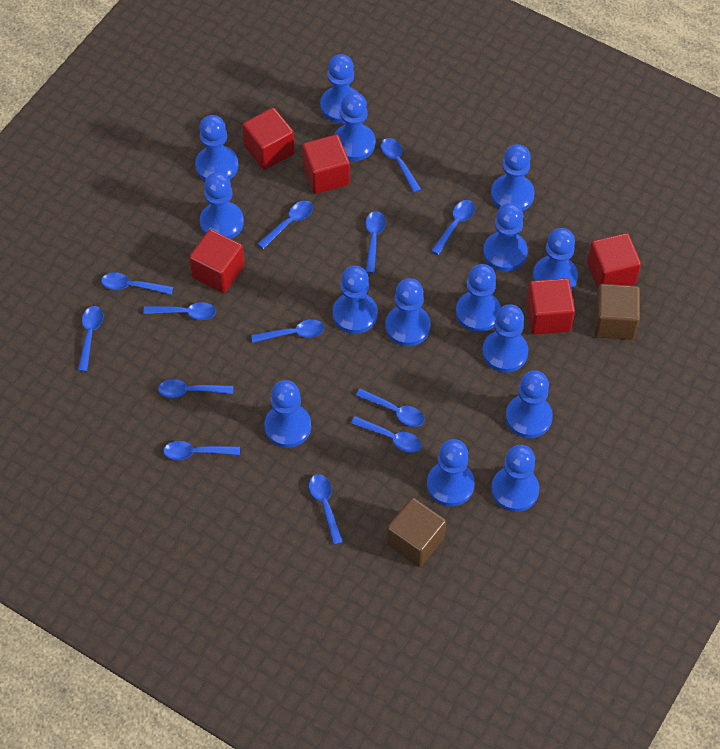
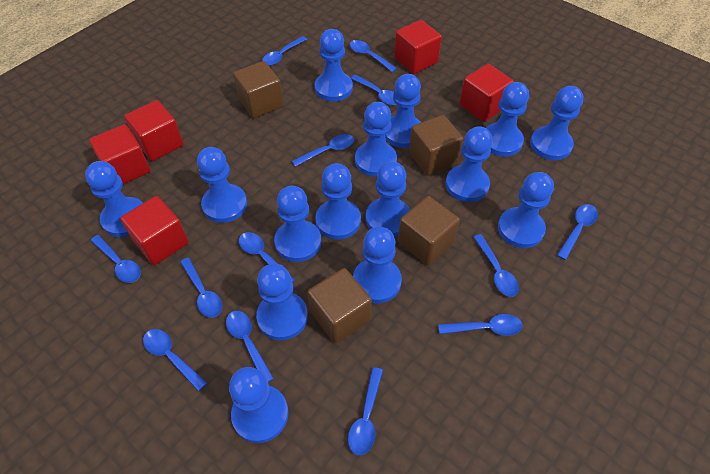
brown cube: [387,498,446,567] [594,284,640,340] = 2 -> [233,61,283,118] [307,268,372,343] [398,196,460,265] [409,115,464,176] = 4

